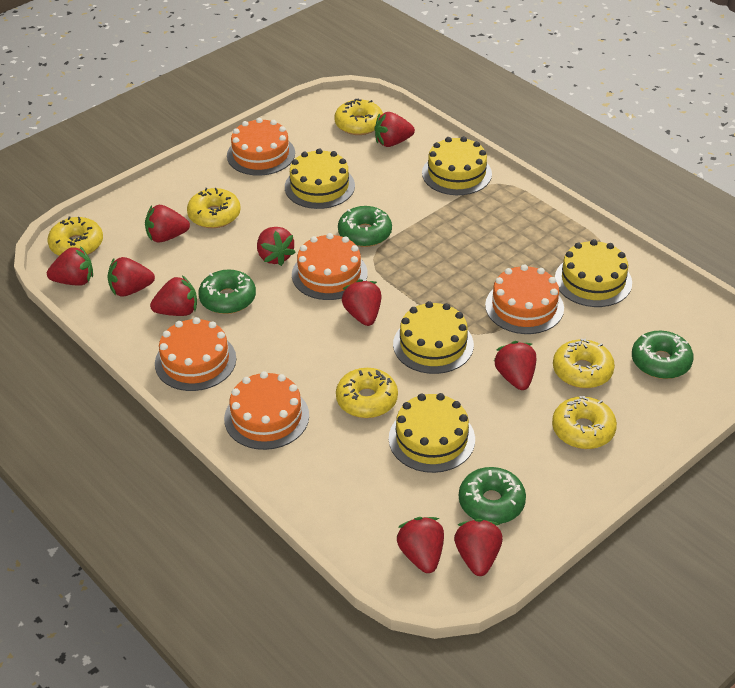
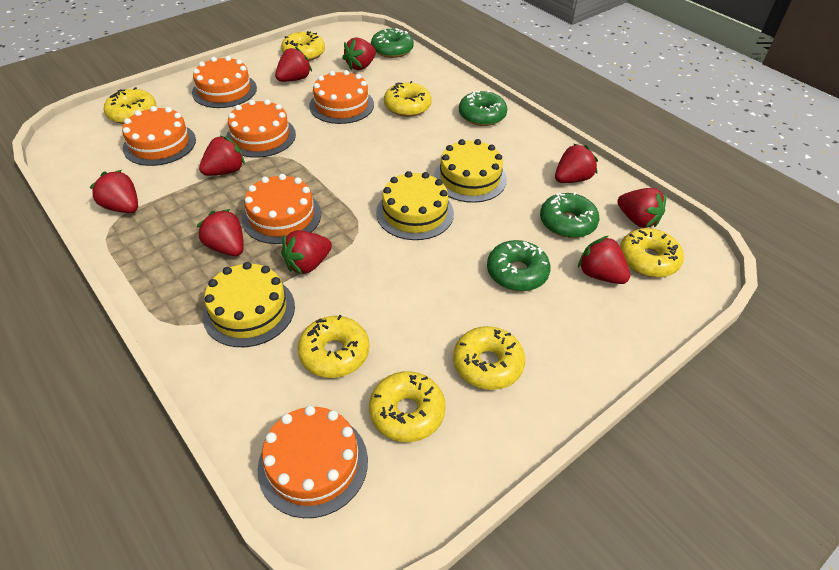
orange cake: [155,317,236,391] [224,371,309,450] [227,118,295,176] [292,233,368,300] [485,264,564,334] = 5 -> [122,106,196,166] [192,56,257,108] [226,99,296,158] [241,174,321,244] [258,406,368,518] [309,70,374,124] = 6
red strawberry: [47,246,93,286] [108,257,155,297] [145,205,190,243] [150,275,197,316] [257,227,296,266] [342,279,381,326] [374,112,415,147] [397,517,444,573] [454,519,503,576] [494,341,536,390] = 10 -> [89,170,138,213] [197,209,244,256] [199,136,245,176] [275,47,312,82] [281,230,332,274] [342,37,376,70] [555,144,598,183] [578,236,630,284] [617,188,666,228] = 9
yellow cake: [285,148,355,209] [389,393,475,473] [393,301,474,374] [422,136,492,195] [555,239,632,307] = 5 -> [202,262,295,347] [376,171,454,240] [434,139,507,203] = 3
yellow donut: [47,216,103,256] [187,188,241,228] [334,98,383,135] [336,368,398,418] [552,396,617,449] [553,339,615,388] = 6 -> [104,87,156,124] [281,31,325,61] [298,315,369,378] [369,371,446,442] [384,81,432,117] [453,326,525,390] [620,228,684,278] = 7

